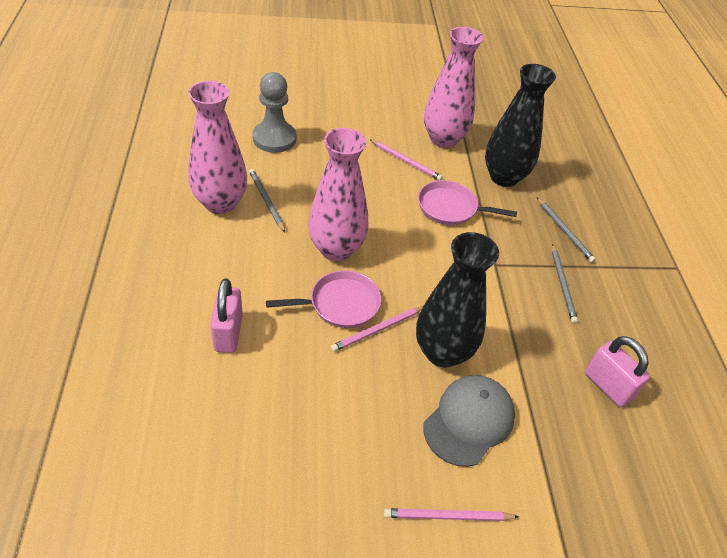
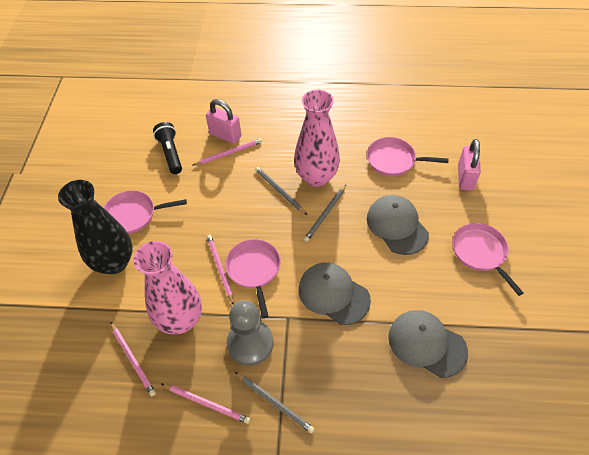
black flashlight: none = 0 -> [153,122,182,174] = 1
black vase: [416,232,499,367] [485,64,556,187] = 2 -> [58,180,133,274] = 1
grey cap: [423,375,515,467] = 1 -> [298,262,371,325] [367,195,429,255] [388,310,468,378] = 3
pink pan: [266,270,381,328] [418,180,517,225] = 2 -> [103,190,187,234] [225,239,281,318] [367,137,449,176] [453,223,524,296] = 4
pink pencil: [331,306,423,352] [369,139,443,180] [384,508,519,521] = 3 -> [110,322,156,396] [162,384,250,424] [193,139,262,165] [207,234,234,305] = 4
pink vase: [188,81,247,214] [308,128,368,261] [424,27,484,148] = 3 -> [134,241,202,334] [294,90,340,187] = 2

